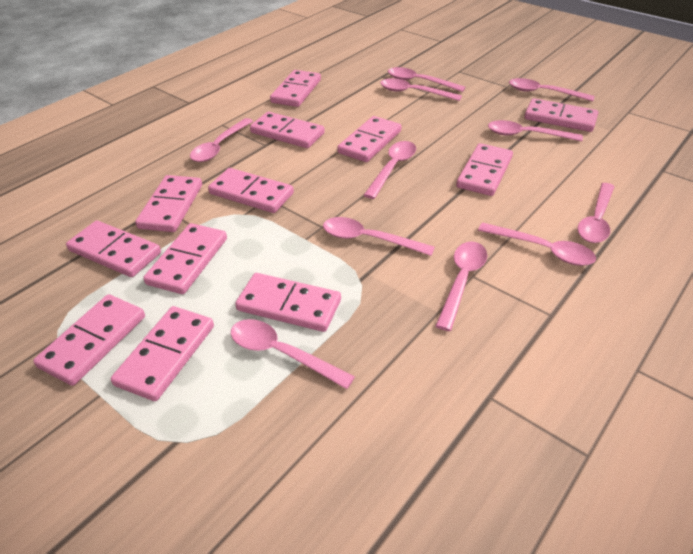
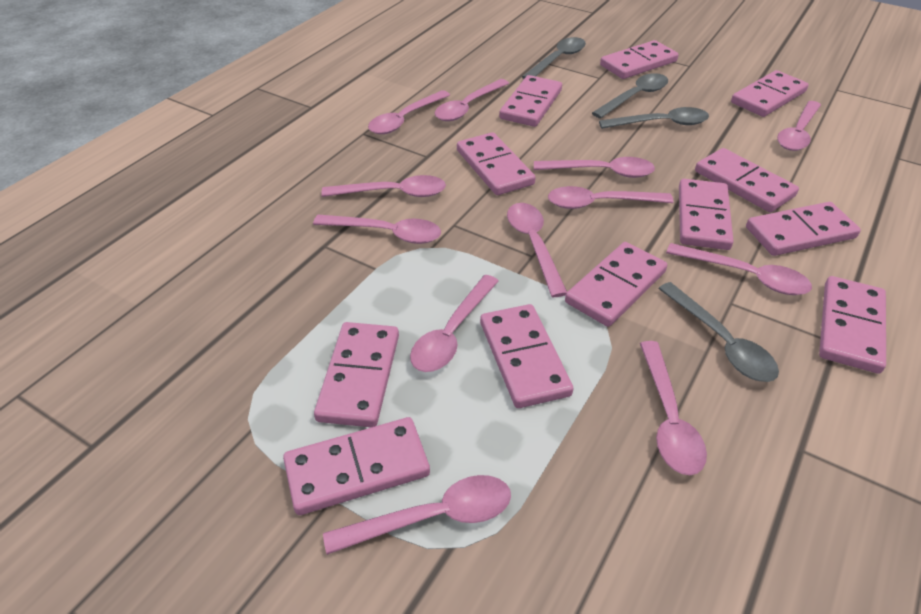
grey spoon: none = 0 -> [522,37,586,79] [592,73,668,119] [599,107,709,129] [658,282,779,382] = 4
pink spoon: [190,118,253,162] [231,319,355,389] [323,217,435,256] [364,141,416,199] [380,78,462,101] [388,67,465,92] [436,242,487,331] [478,222,596,266] [488,120,583,141] [509,78,595,101] [577,183,614,243] = 11 -> [313,215,441,244] [321,175,446,197] [323,475,511,555] [368,90,450,134] [410,275,499,372] [435,79,509,121] [507,203,567,297] [534,157,655,178] [548,186,673,209] [640,341,707,475] [666,243,812,295] [777,101,821,151] = 12

